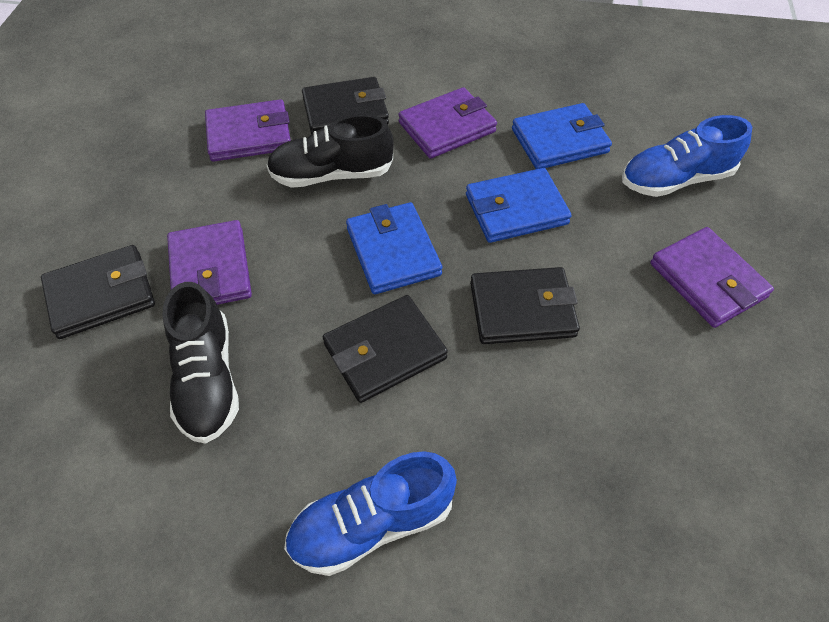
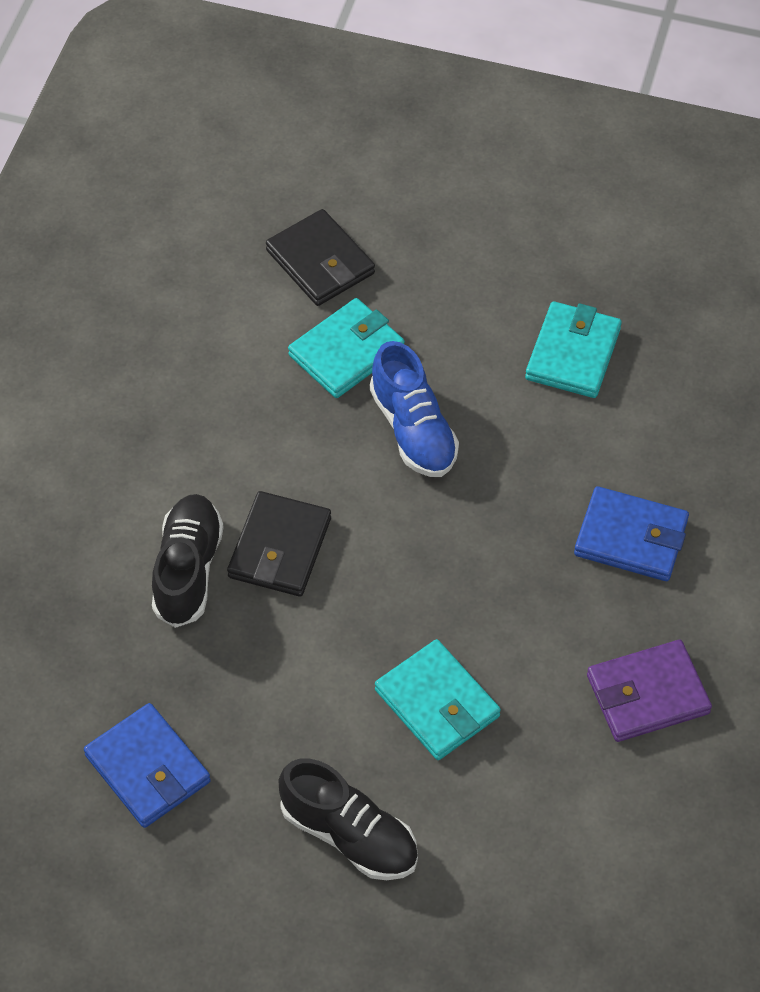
black wallet: [41,245,155,339] [302,77,389,134] [323,295,448,403] [470,267,580,344] = 4 -> [227,491,331,596] [266,209,375,306] = 2
blue shoe: [284,451,457,576] [622,115,752,197] = 2 -> [370,341,459,477] = 1
blue wallet: [346,202,442,294] [466,168,572,243] [512,103,612,169] = 3 -> [84,703,211,828] [574,486,689,581] = 2
purple wallet: [167,220,252,305] [205,99,291,162] [398,87,497,159] [650,227,774,328] = 4 -> [587,640,712,742] = 1
turquoise wallet: none = 0 -> [288,298,405,398] [375,639,501,760] [525,301,622,398] = 3

